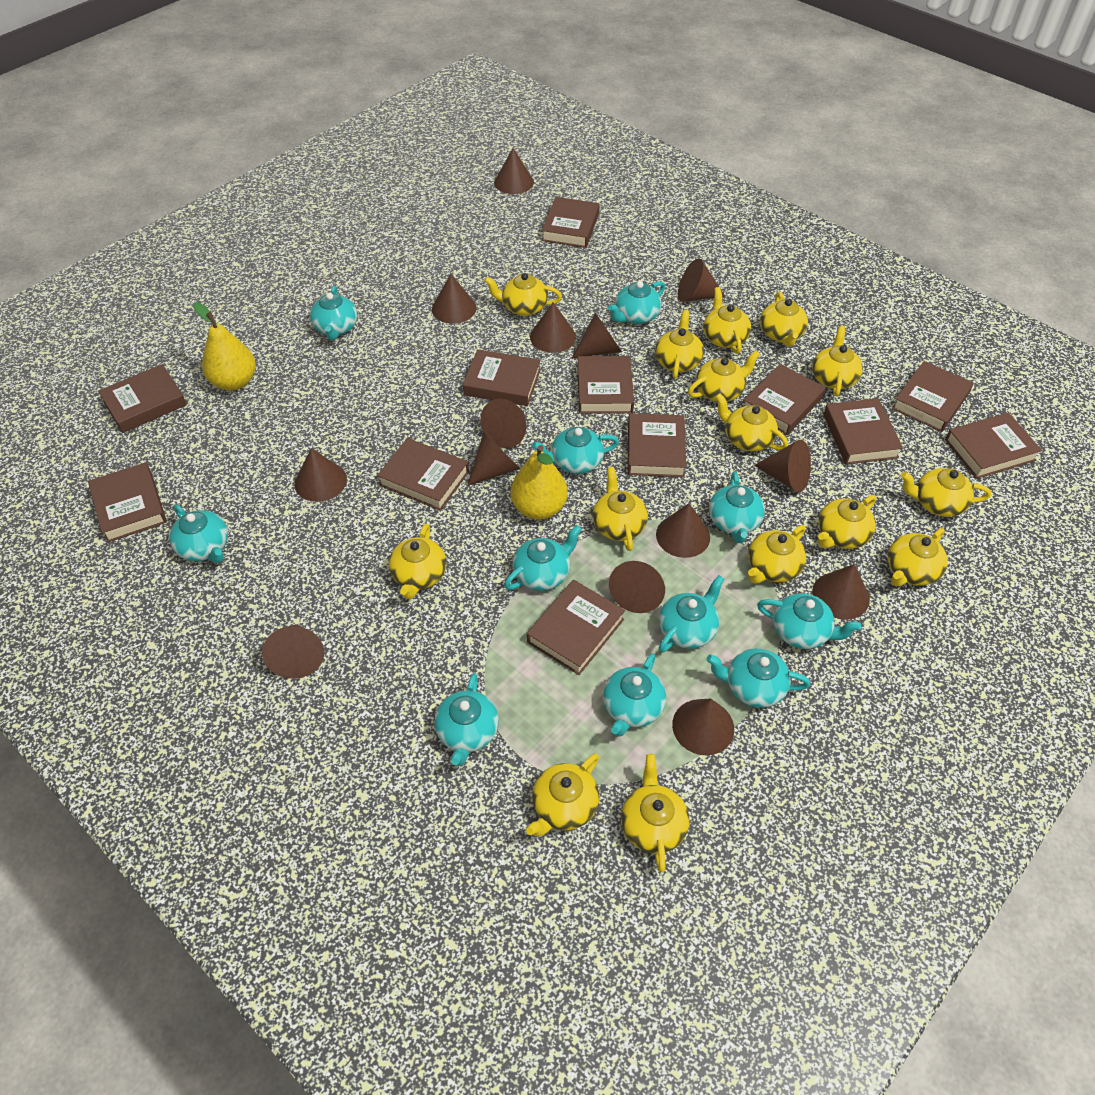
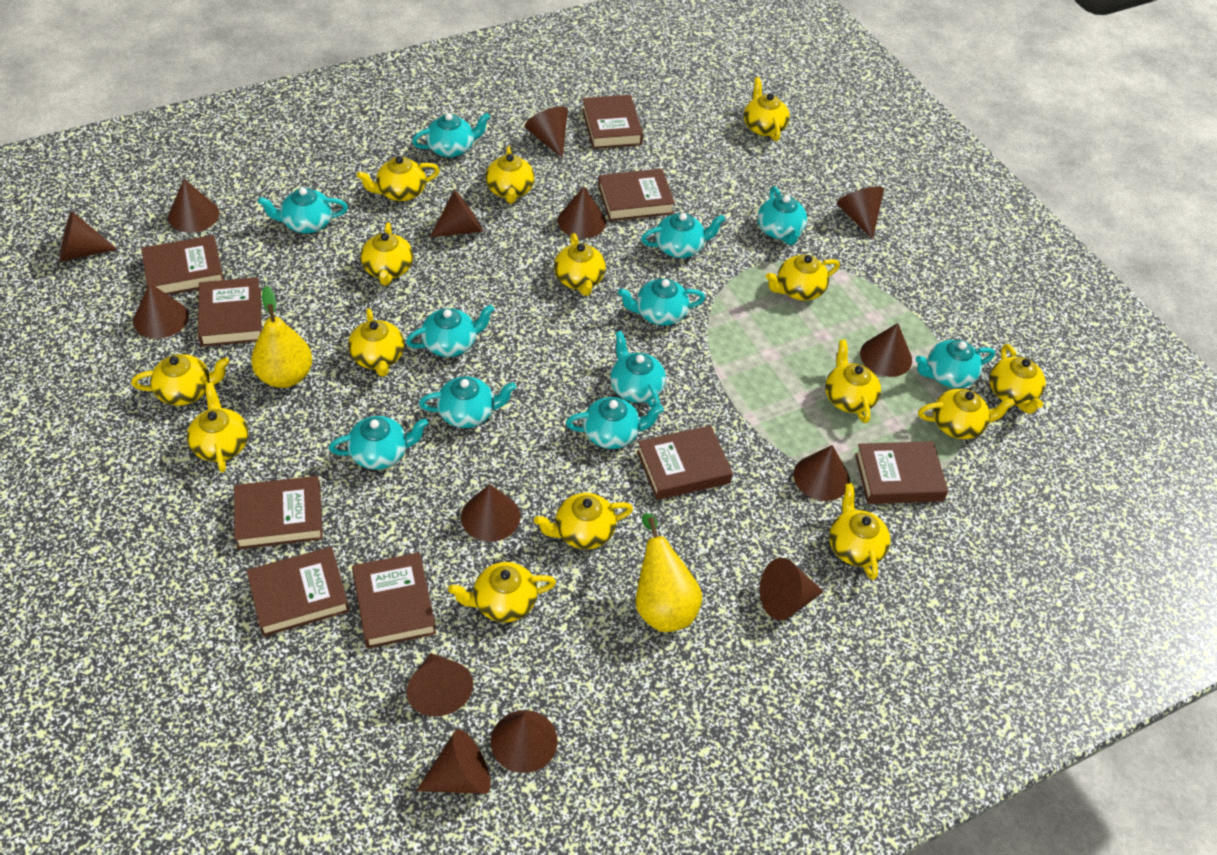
brown book: [88,462,167,542] [98,364,187,433] [377,438,469,511] [463,349,541,406] [527,580,625,675] [542,197,599,248] [577,356,634,414] [628,413,686,477] [744,364,826,435] [823,398,903,464] [892,361,974,432] [945,412,1042,479] = 12 -> [141,235,224,295] [198,277,262,347] [234,476,323,549] [246,547,350,637] [352,552,436,649] [582,95,643,149] [598,169,675,221] [637,425,733,500] [855,441,948,504] = 9

